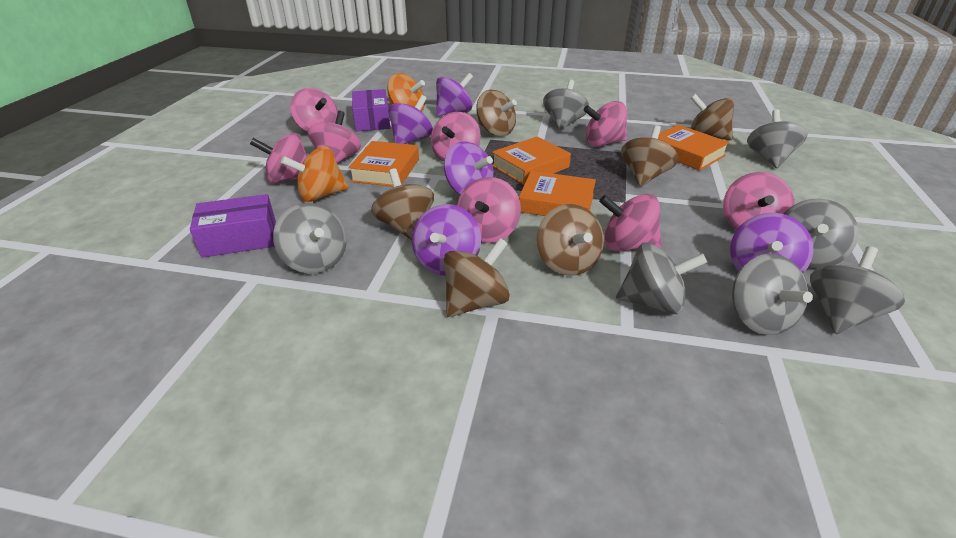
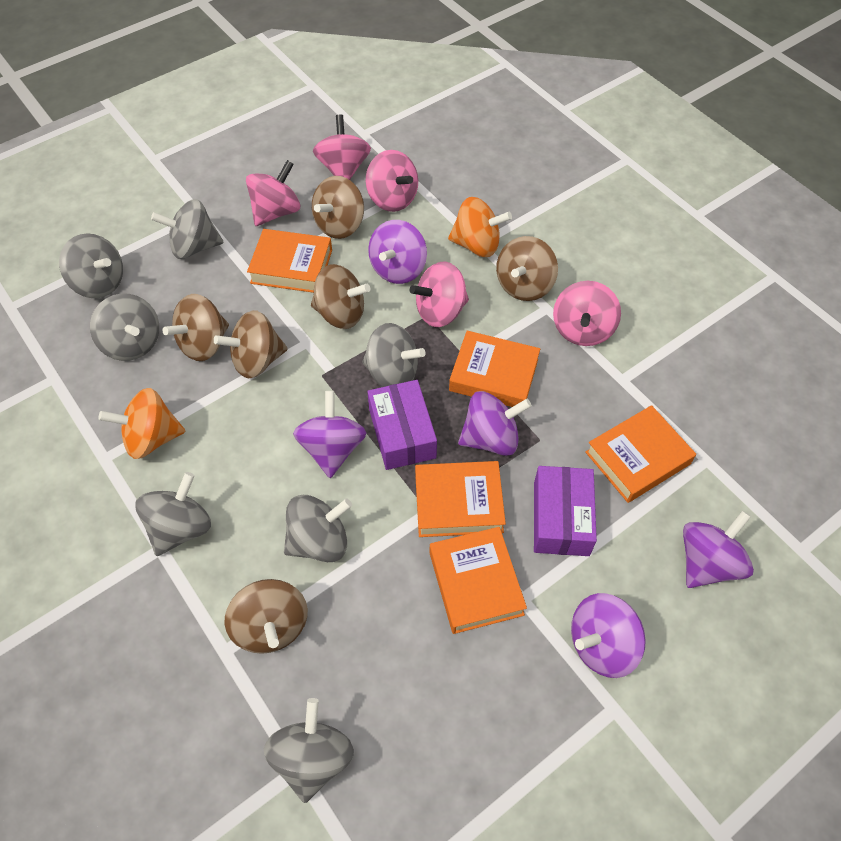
orange book: [348,141,419,187] [492,137,571,185] [519,171,596,216] [658,125,730,171] = 4 -> [247,229,332,293] [415,461,506,537] [430,527,527,634] [449,331,540,407] [585,405,696,503] = 5
pink spinning top: [250,133,307,183] [290,88,338,132] [307,111,361,163] [431,112,481,162] [457,177,521,243] [584,101,627,147] [599,194,662,251] [723,172,795,230] = 8 -> [246,160,300,226] [313,115,371,180] [366,150,418,212] [410,262,469,327] [553,281,621,346] = 5

